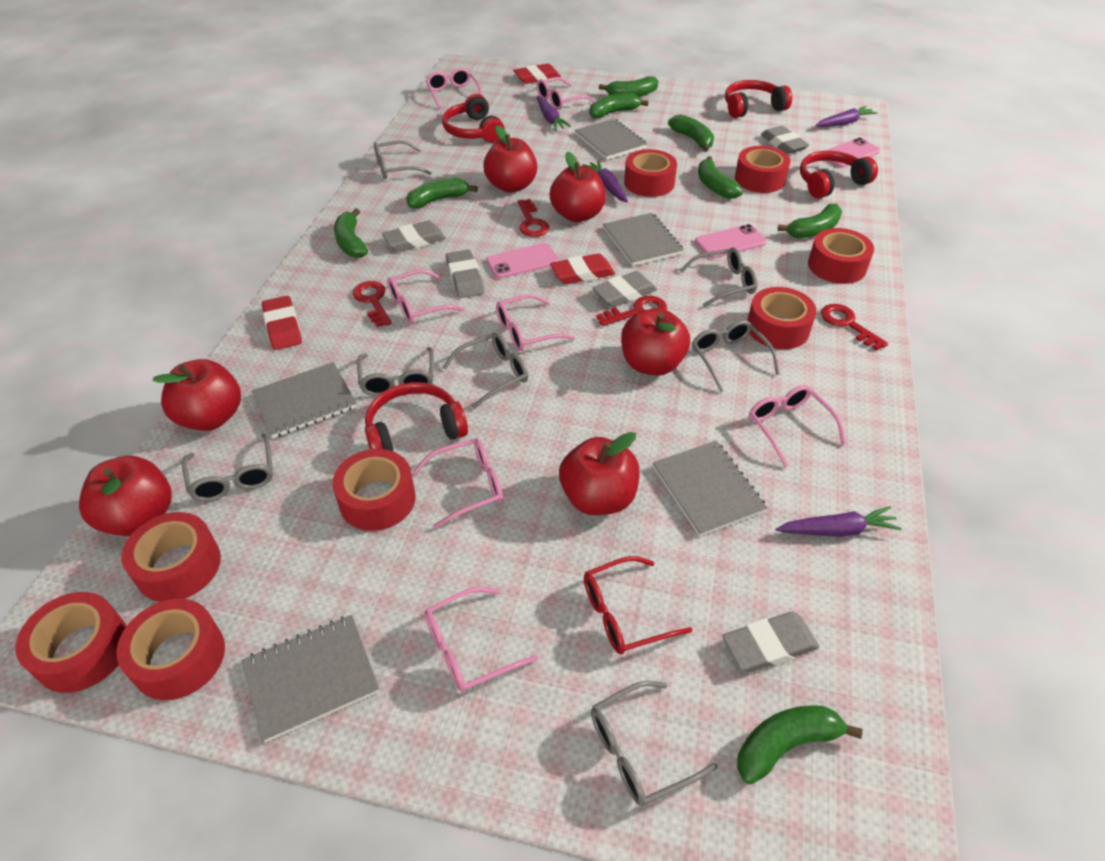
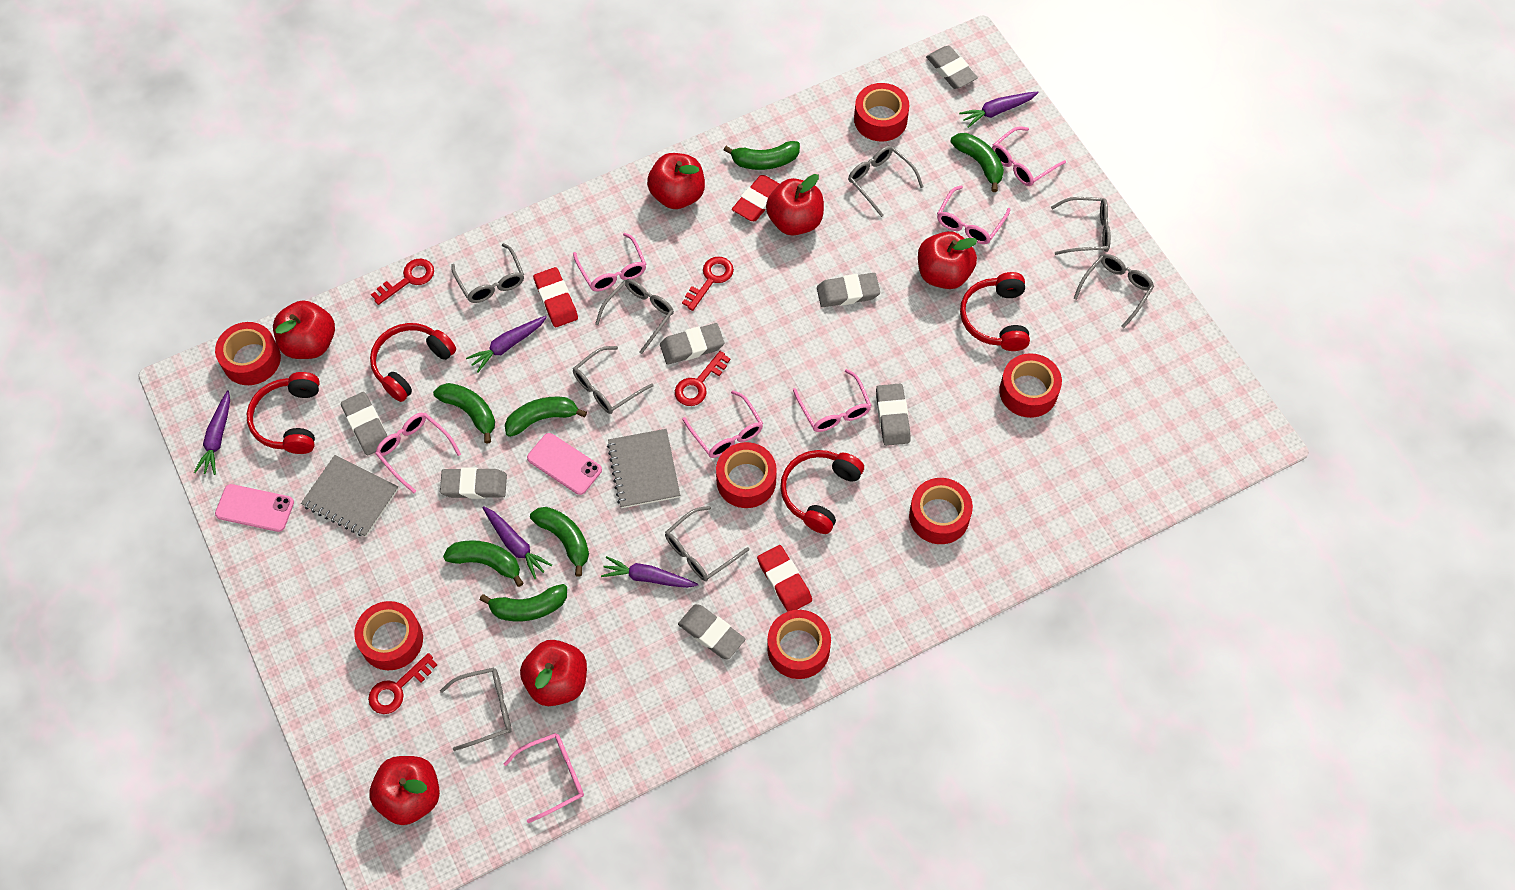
green banana: [334,209,368,258] [406,178,478,208] [589,93,649,118] [599,76,658,97] [668,115,714,152] [698,156,743,199] [737,705,863,784] [778,204,842,238] = 8 -> [433,383,495,444] [443,540,523,587] [480,584,567,622] [505,397,587,437] [530,507,589,577] [724,141,800,170] [951,133,1004,192] = 7
grey eraser: [382,221,446,252] [446,250,485,298] [592,271,657,307] [722,612,819,673] [761,126,809,154] = 5 -> [341,392,387,455] [440,467,507,499] [660,323,724,365] [678,604,745,660] [817,273,880,307] [876,384,910,446] [926,46,978,89] = 7
grey glasses: [182,433,273,502] [357,347,434,396] [374,141,431,179] [442,332,529,409] [591,681,718,806] [680,247,757,307] [692,320,780,392] = 7 -> [440,668,512,751] [451,243,524,303] [573,346,653,414] [595,279,674,354] [665,506,749,581] [848,146,923,217] [1051,197,1111,255] [1073,254,1154,328] = 8
grey notebook: [242,615,379,743] [251,362,357,438] [575,119,647,160] [603,213,684,266] [653,441,767,537] = 5 -> [301,455,399,537] [607,429,680,508] = 2
pink phone: [486,243,559,279] [695,224,767,259] [825,138,880,168] = 3 -> [215,484,294,532] [527,433,602,495] = 2
purple carrot: [537,96,571,130] [582,161,628,202] [775,506,902,537] [815,106,878,127] = 4 -> [194,390,230,475] [466,316,547,373] [482,506,552,579] [601,556,698,588] [959,92,1039,128] = 5
red glasses: [584,556,692,654] = 1 -> none = 0
red tape: [15,592,127,693] [117,599,225,700] [121,512,221,602] [332,449,416,531] [624,149,677,197] [735,146,790,193] [747,287,816,349] [808,228,874,284] = 8 -> [215,322,281,385] [354,601,423,670] [716,442,777,508] [767,610,831,679] [854,83,909,142] [909,478,973,544] [999,353,1062,418] = 7

